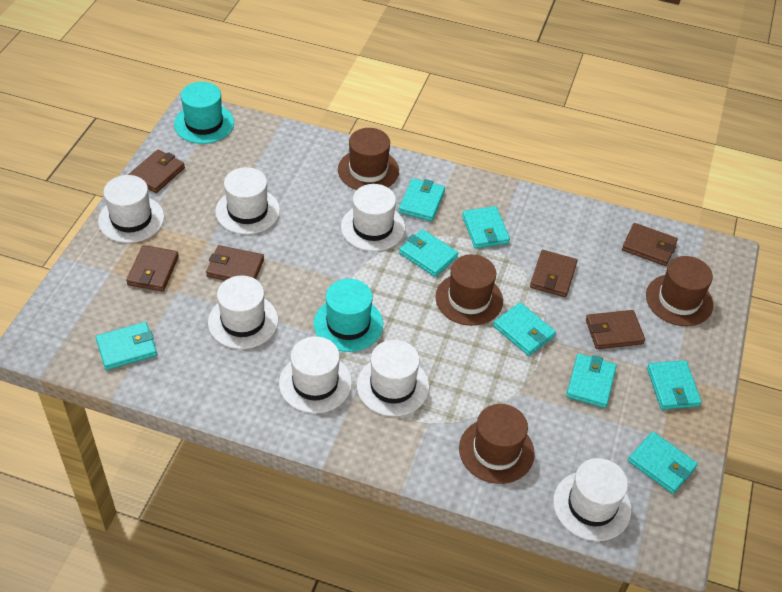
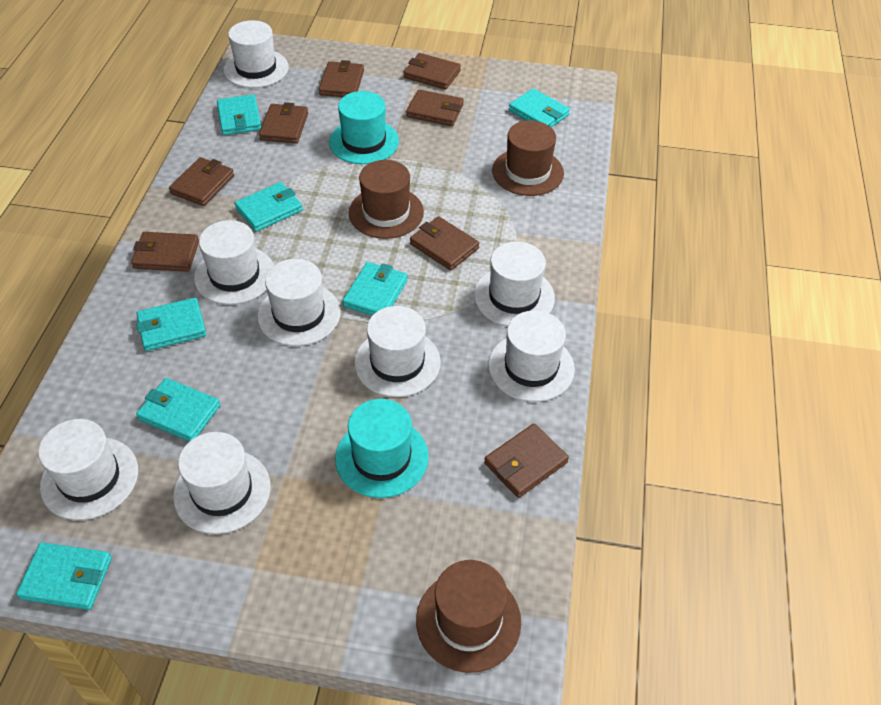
brown hat: [338,128,399,190] [435,254,503,326] [459,404,535,484] [646,256,713,326] = 4 -> [349,160,424,239] [416,560,521,673] [492,121,564,196] = 3
brown wallet: [126,245,179,291] [129,150,185,193] [206,245,264,281] [530,250,577,297] [586,310,645,349] [622,223,678,266] = 6 -> [131,232,199,272] [169,157,234,206] [259,102,308,144] [319,60,364,97] [404,53,461,89] [406,89,464,126] [410,216,480,271] [484,424,569,498] = 8
turquoise wallet: [96,322,157,370] [399,178,445,221] [399,229,458,277] [462,206,510,249] [493,303,556,356] [566,354,617,408] [628,432,698,494] [647,360,702,410] = 8 -> [16,542,112,610] [136,297,206,351] [136,378,220,442] [217,95,261,135] [235,182,303,232] [342,262,408,316] [509,88,570,127] = 7
white hat: [98,175,164,243] [208,276,278,349] [215,167,280,234] [279,336,352,413] [341,184,405,251] [357,340,429,416] [553,458,632,541] = 7 -> [38,419,138,520] [173,432,271,534] [194,220,274,305] [224,20,289,88] [257,259,341,346] [354,306,441,397] [474,241,555,326] [488,310,575,402] = 8

